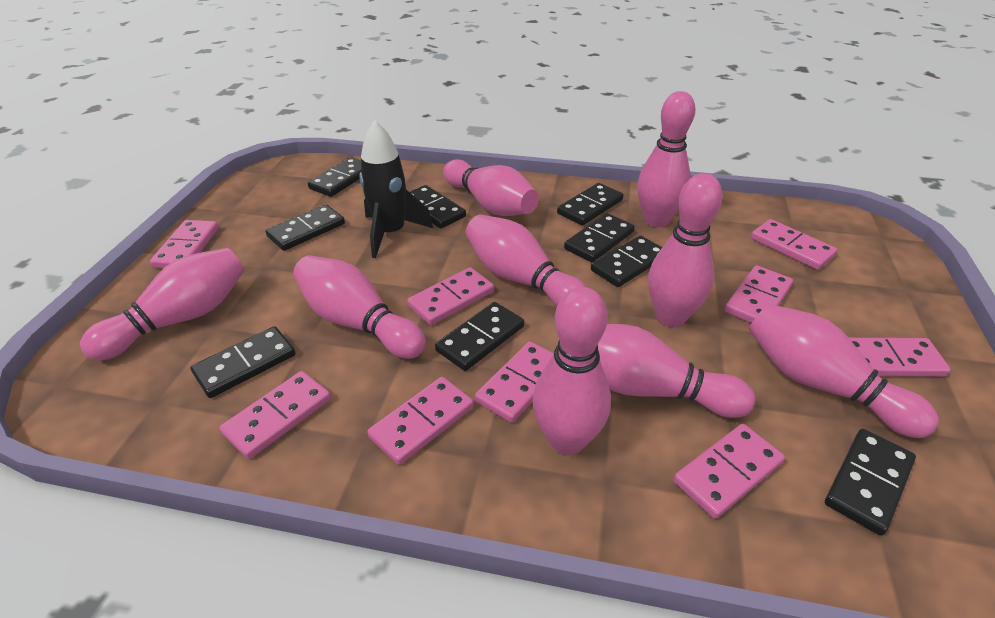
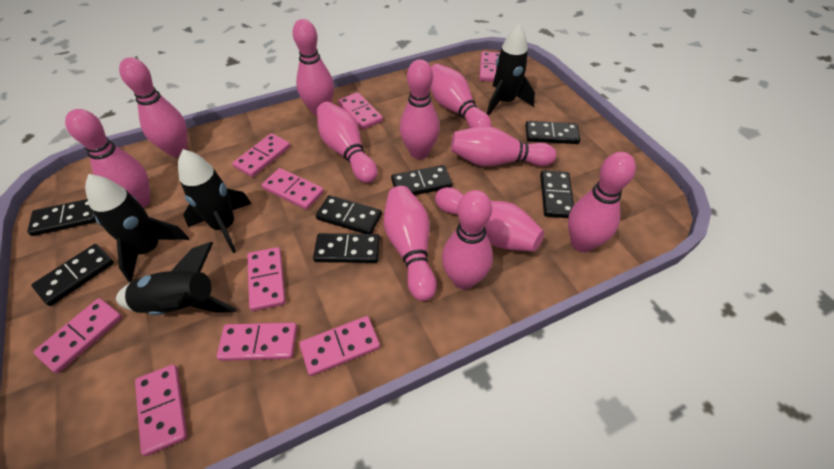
black domino: [190,326,295,398] [266,205,345,251] [308,157,361,197] [410,185,466,229] [435,302,524,371] [557,183,624,226] [564,213,635,262] [591,235,662,287] [825,429,916,536] = 9 -> [27,199,97,236] [31,244,114,306] [313,233,380,263] [316,195,382,234] [391,165,452,195] [525,121,580,144] [540,170,574,218] = 7
black rocket: [359,120,433,258] = 1 -> [85,174,189,282] [116,242,237,315] [178,149,252,253] [487,23,535,116] = 4
pink bowling pin: [80,248,245,361] [293,255,426,359] [443,159,539,216] [466,214,586,306] [532,287,611,455] [598,324,755,418] [637,91,696,227] [648,173,723,327] [749,304,939,438] = 9 -> [65,109,150,208] [119,57,188,157] [293,19,334,116] [317,102,377,183] [384,186,437,301] [400,59,440,159] [431,64,492,128] [435,187,544,252] [442,190,493,290] [451,126,556,167] [568,152,636,252] = 11

